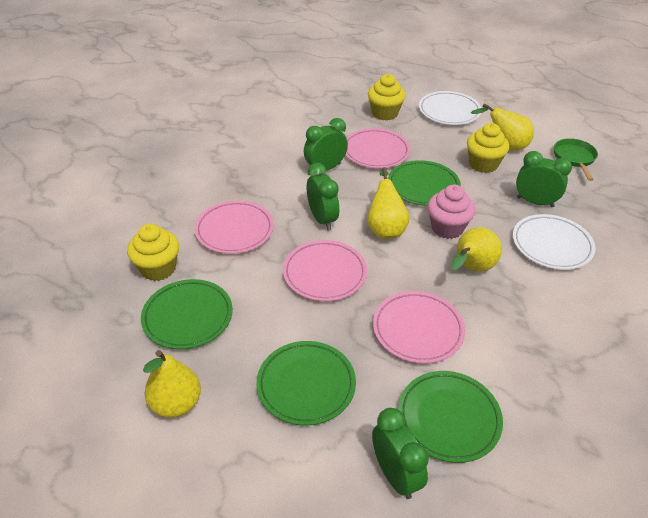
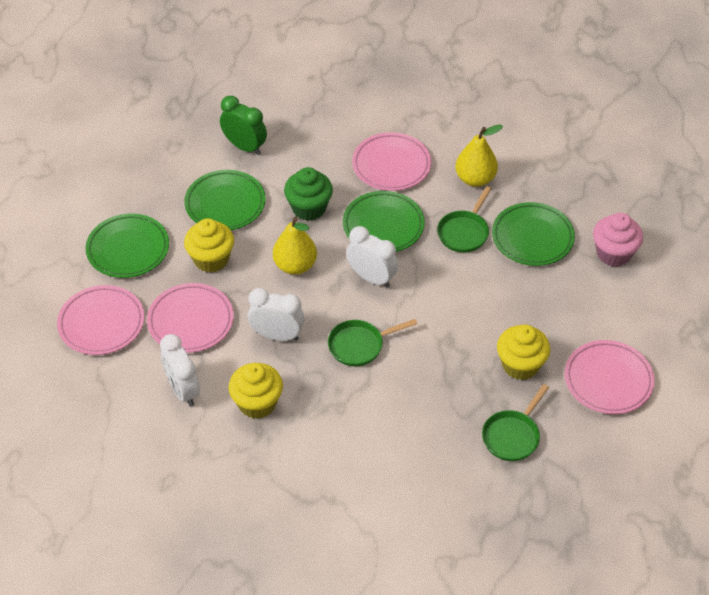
green clock: [304,118,348,170] [307,163,339,231] [372,408,429,499] [516,151,572,207] = 4 -> [220,96,267,155] = 1
green cupcake: none = 0 -> [284,167,333,221] = 1
green pan: [554,138,598,181] = 1 -> [328,319,417,367] [437,186,492,253] [482,384,549,461] = 3
white clock: none = 0 -> [160,334,200,406] [248,288,304,341] [346,226,398,288] = 3
white plate: [419,91,481,125] [513,214,595,270] = 2 -> none = 0
yellow pear: [143,350,201,418] [367,167,410,239] [451,227,502,272] [471,103,534,150] = 4 -> [273,217,317,275] [455,124,503,187] = 2

